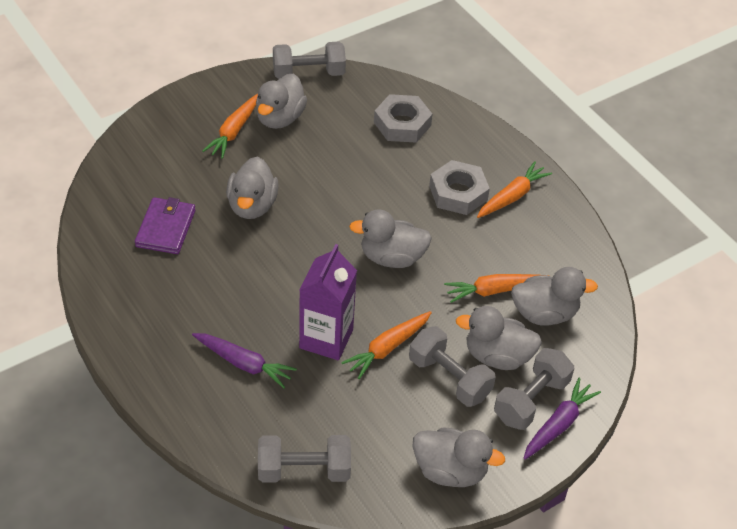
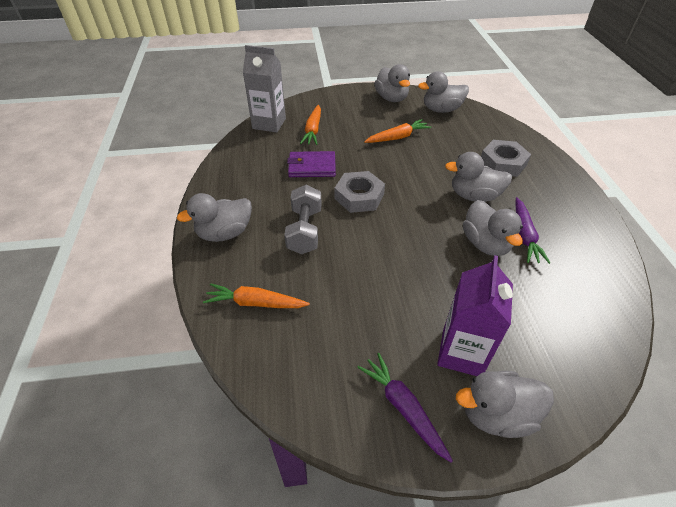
grey carton: none = 0 -> [243,45,286,132] = 1
grey dumbbell: [258,435,351,483] [273,42,346,79] [409,326,496,407] [494,348,574,430] = 4 -> [284,185,322,254] = 1
orange carrot: [202,94,258,159] [341,311,432,379] [444,274,547,303] [477,161,552,218] = 4 -> [203,283,310,308] [300,105,321,145] [364,119,431,143] = 3

